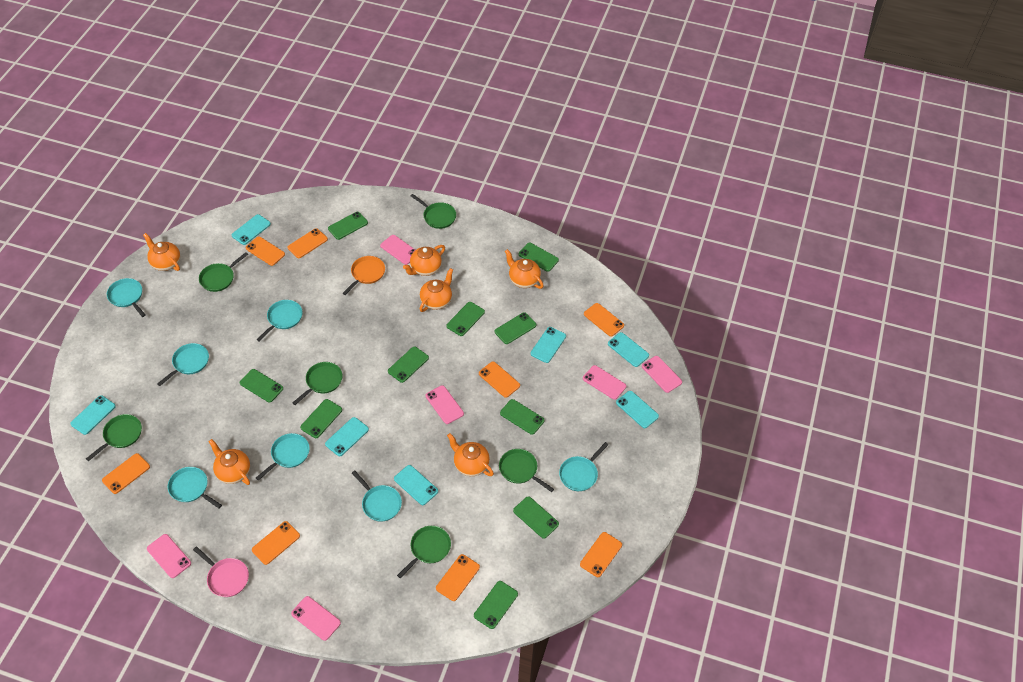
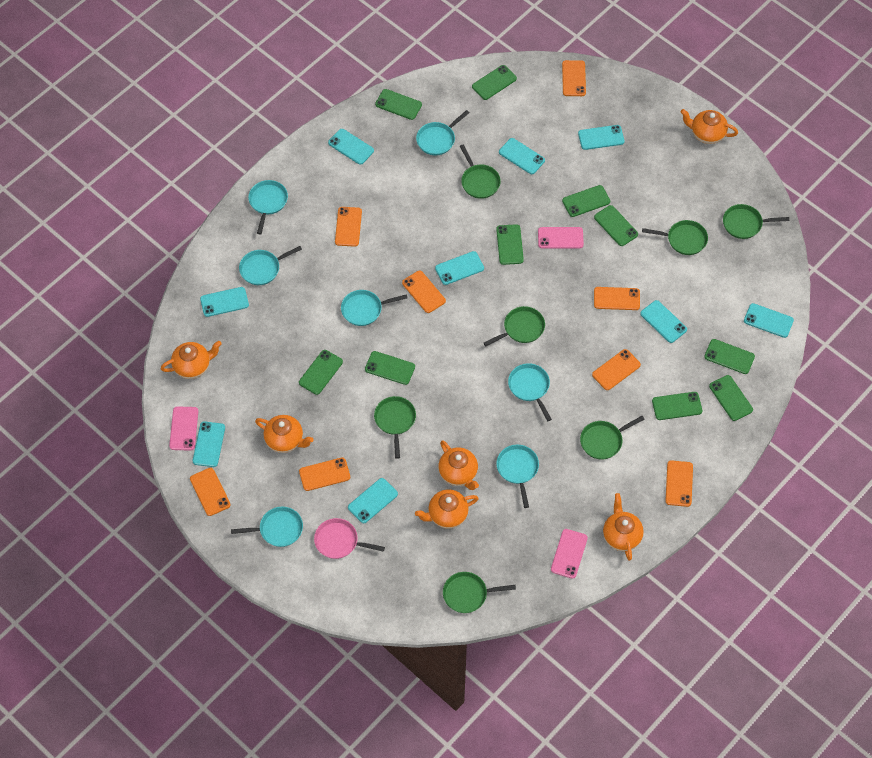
green pan: [86,414,142,461] [199,252,248,292] [293,362,343,405] [397,526,451,578] [411,194,456,229] [499,449,554,492] = 6 -> [374,396,416,459] [443,572,516,613] [460,145,501,199] [483,306,545,346] [580,416,645,460] [642,220,708,255] [723,204,789,239] = 7
orange pan: [343,256,385,295] = 1 -> none = 0
pink phone: [147,534,191,578] [291,596,341,641] [380,235,415,265] [426,385,464,424] [583,365,626,400] [642,356,682,393] = 6 -> [169,407,198,451] [538,227,584,249] [551,529,588,579] = 3
turquoise phone: [70,395,116,435] [232,214,271,245] [325,417,369,456] [394,465,438,505] [530,327,566,363] [608,332,649,367] [616,391,659,428] = 7 -> [193,421,225,467] [200,287,249,317] [328,129,374,165] [348,478,398,523] [435,251,484,285] [499,138,545,174] [578,125,625,150] [640,300,687,343] [744,303,794,338] = 9

